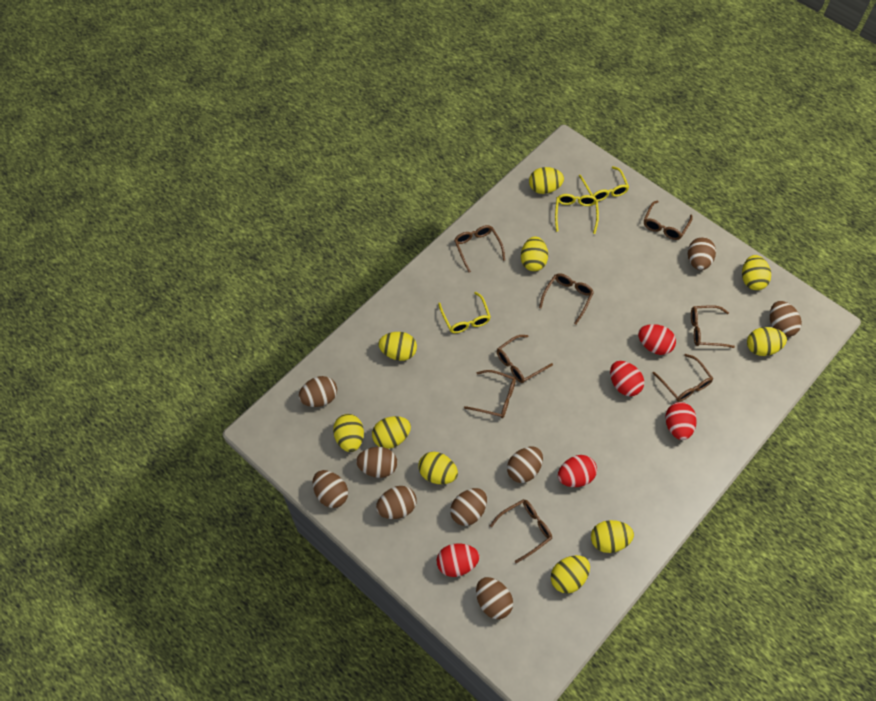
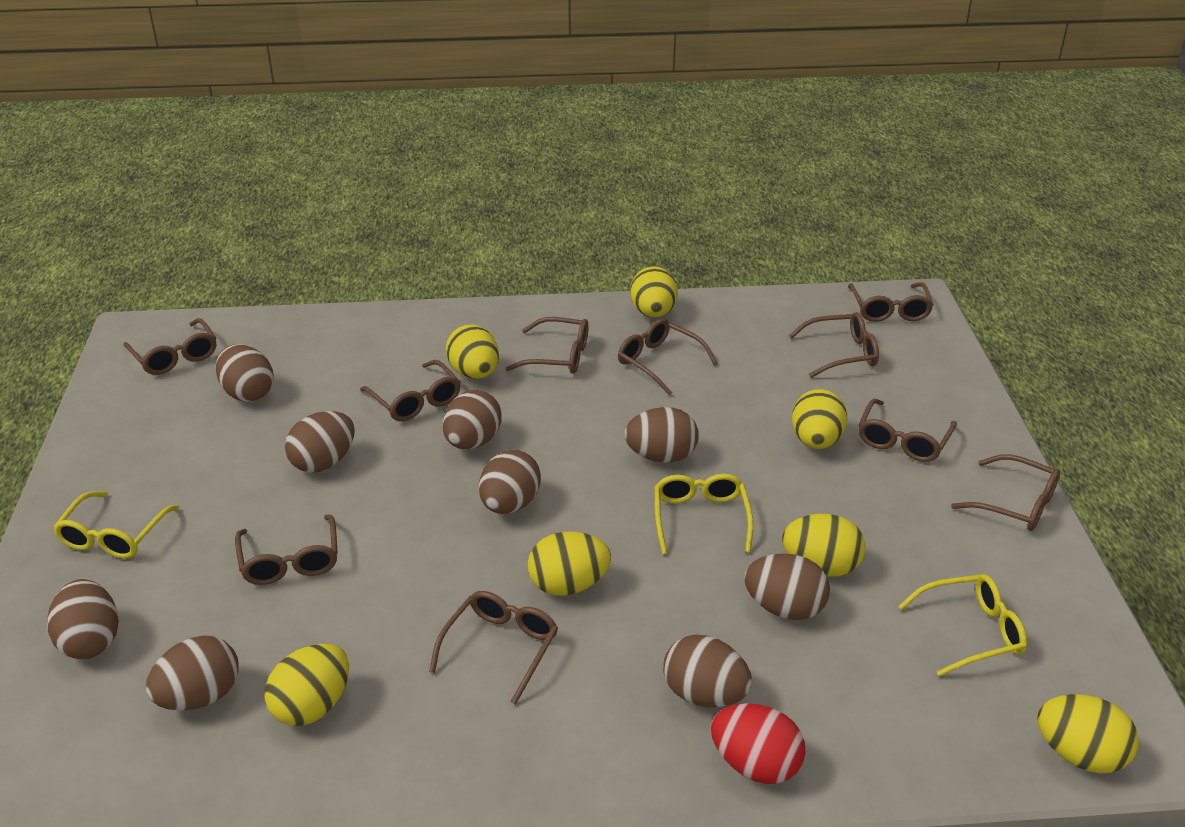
brown glasses: [454,225,505,273] [464,370,516,418] [490,499,552,563] [497,335,553,383] [539,274,594,325] [644,200,693,240] [653,354,713,402] [691,305,735,348] = 8 -> [123,318,216,375] [235,514,338,585] [360,360,461,421] [429,591,558,705] [506,317,588,374] [618,319,718,395] [789,312,879,378] [848,282,934,322] [858,399,957,462] [951,454,1060,531] = 10
red egg: [437,543,479,577] [558,455,597,487] [610,361,644,396] [638,324,676,355] [665,402,697,440] = 5 -> [711,703,806,784] = 1
yellow egg: [333,414,364,452] [372,416,411,449] [378,332,417,361] [418,452,458,484] [521,236,548,271] [529,167,564,194] [551,555,590,594] [591,520,634,553] [742,255,771,290] [747,327,787,356] = 10 -> [265,644,349,726] [446,324,499,379] [528,532,611,596] [630,266,678,318] [782,514,866,577] [792,389,847,449] [1037,694,1139,773] = 7

